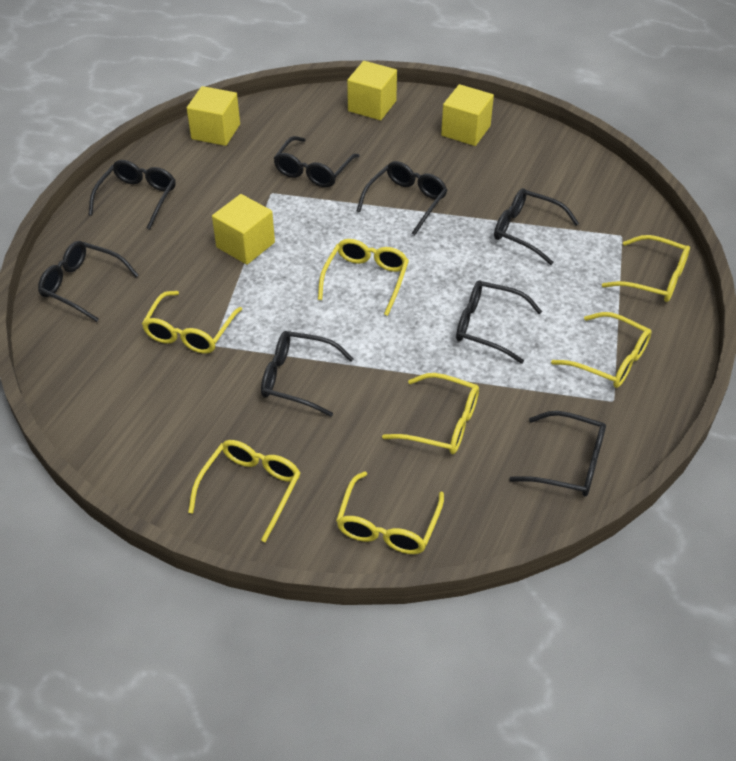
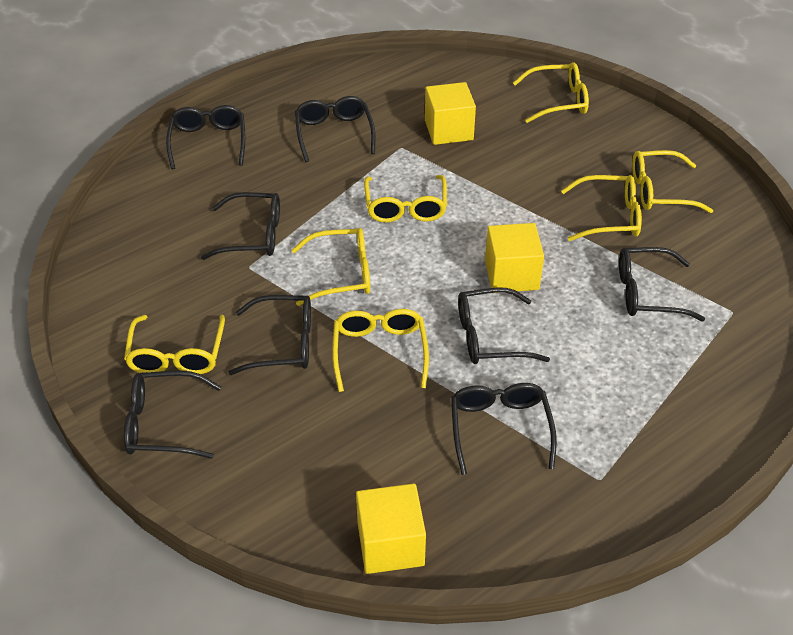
yellow cube: [187,86,240,146] [212,194,275,265] [347,61,397,120] [441,84,494,146] = 4 -> [356,484,426,574] [425,82,476,145] [485,223,544,291] = 3

